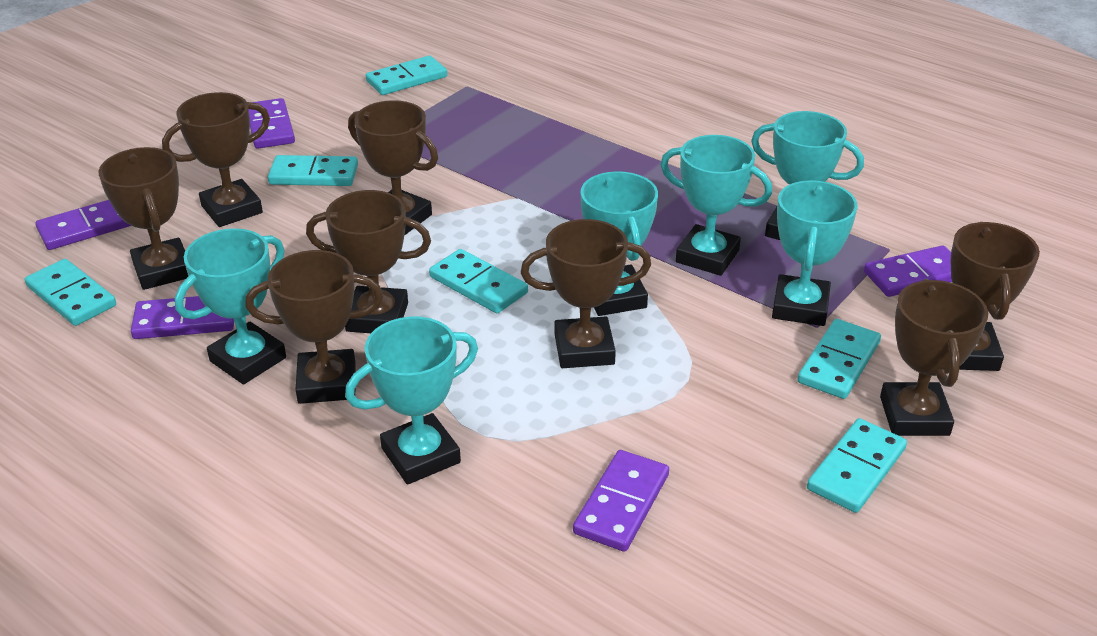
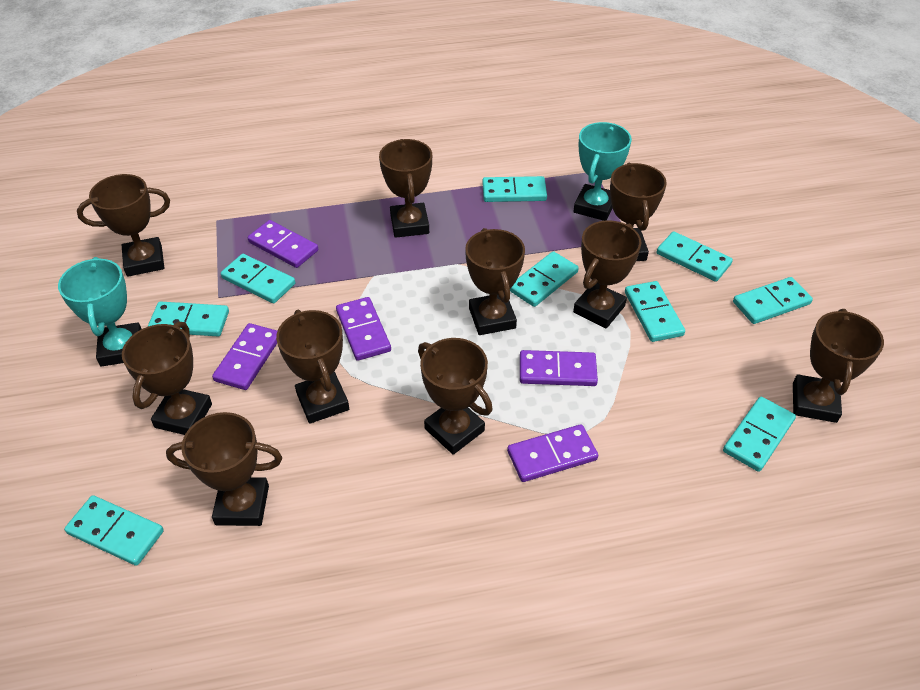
brown trophy: [98,147,188,290] [162,92,270,227] [245,250,383,404] [306,190,431,333] [348,100,438,236] [521,219,651,368] [880,279,988,436] [951,222,1040,371] = 8 -> [77,174,170,277] [122,321,212,435] [166,412,282,526] [276,310,349,424] [379,139,432,238] [418,338,493,455] [465,228,525,335] [573,220,642,328] [610,163,667,261] [793,309,884,423] = 10
turquoise domino: [25,259,116,326] [268,155,358,186] [365,56,447,95] [429,249,528,313] [798,319,881,399] [807,418,907,513] = 6 -> [64,495,164,566] [148,301,229,336] [221,254,295,303] [482,176,547,202] [510,251,578,307] [625,281,685,342] [657,231,733,282] [723,397,796,472] [733,277,813,324] = 9
turquoise trophy: [175,228,286,384] [345,316,478,485] [581,171,658,316] [660,135,772,276] [751,111,864,240] [772,180,858,326] = 6 -> [58,257,141,367] [573,122,632,221] = 2

